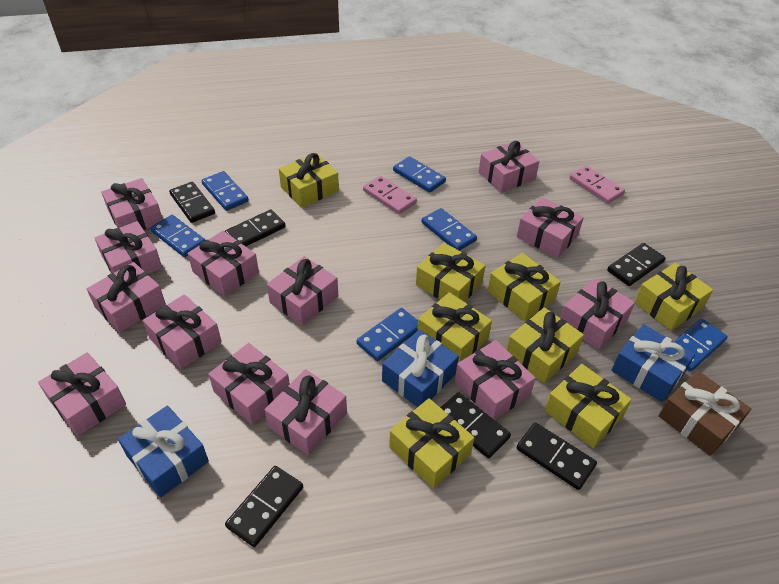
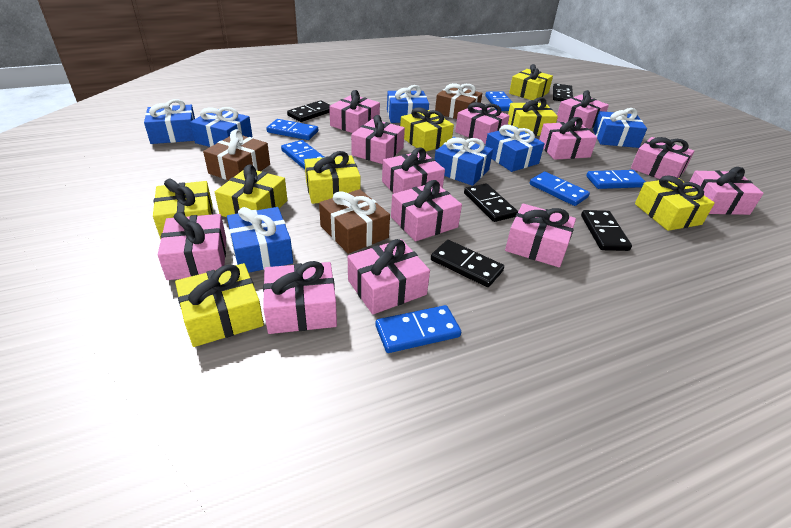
black domino: [169,182,215,223] [225,209,286,246] [225,466,303,547] [441,392,511,458] [516,423,597,490] [607,243,666,286] = 6 -> [287,100,330,122] [431,240,504,287] [464,183,518,222] [553,83,573,101] [581,210,632,251] = 5
blue gift: [118,405,209,498] [382,330,459,407] [611,324,695,402] = 3 -> [144,99,195,144] [190,107,253,147] [227,207,293,273] [387,85,429,123] [435,137,493,186] [485,125,544,172] [593,108,647,148] = 7
brown gift: [659,371,751,456] = 1 -> [203,129,270,180] [319,189,390,254] [435,83,482,119] = 3
pink domino: [363,176,417,214] [570,165,625,204] = 2 -> none = 0

